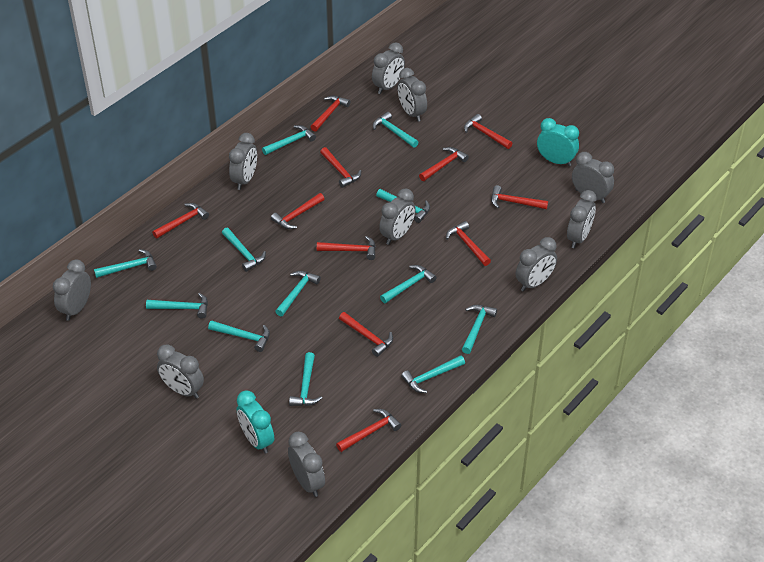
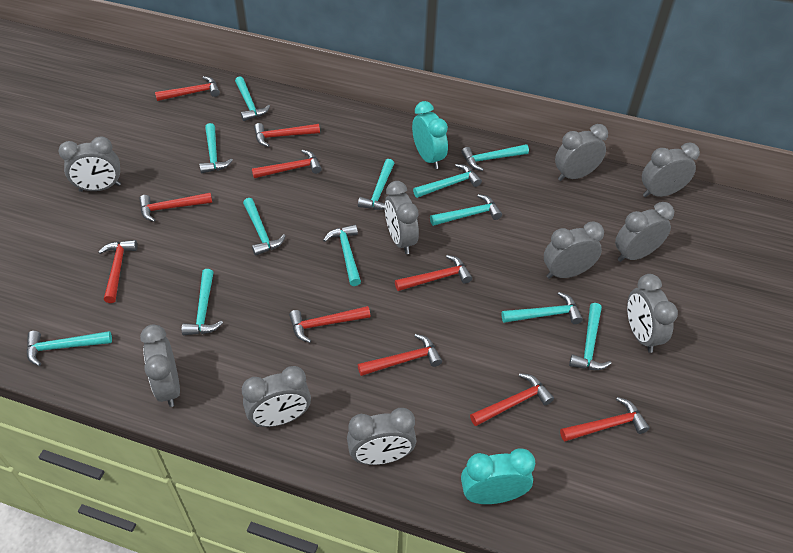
red hammer: [152,203,209,239] [271,193,324,229] [311,96,351,132] [317,236,376,260] [320,147,361,188] [336,409,401,452] [339,312,393,357] [419,147,469,181] [446,221,491,266] [464,114,512,149] [491,185,548,209] = 11 -> [98,240,138,303] [139,193,212,222] [155,76,220,101] [252,150,322,178] [254,123,320,147] [289,306,370,343] [358,334,442,376] [395,255,472,291] [470,373,554,426] [560,397,650,442] = 10

